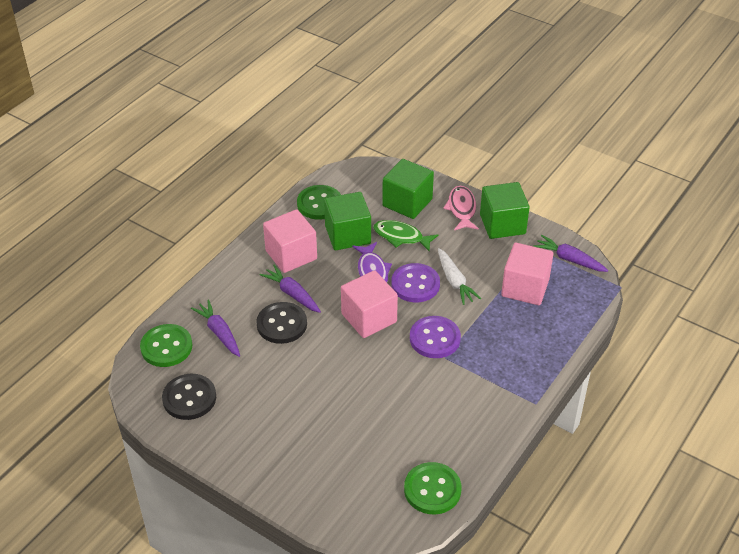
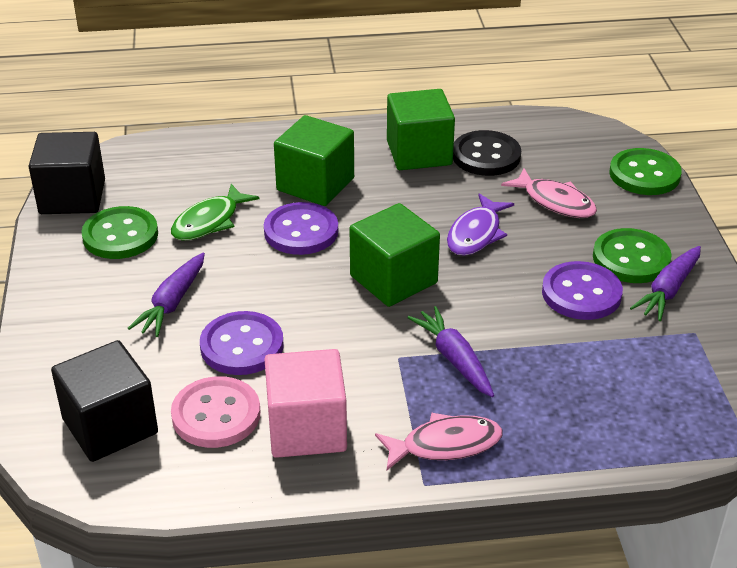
black button: [162,374,216,420] [256,302,307,344] = 2 -> [453,130,521,176] = 1
black cube: none = 0 -> [29,132,105,214] [51,340,158,462] = 2
pink button: none = 0 -> [171,376,260,448] = 1
pink cube: [263,209,317,273] [341,270,398,338] [501,243,554,305] = 3 -> [264,349,347,458] = 1
pink fish: [443,186,479,230] = 1 -> [375,413,503,470] [501,168,597,218] = 2
purple button: [391,263,440,302] [410,316,461,358] = 2 -> [200,311,284,375] [264,202,338,255] [542,261,623,320] = 3
white carrot: [438,248,481,305] = 1 -> none = 0

